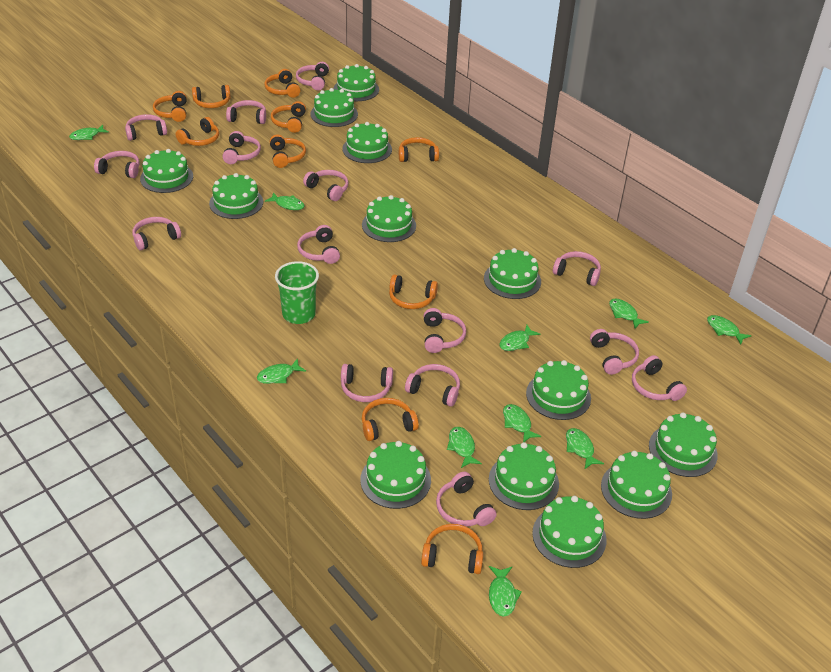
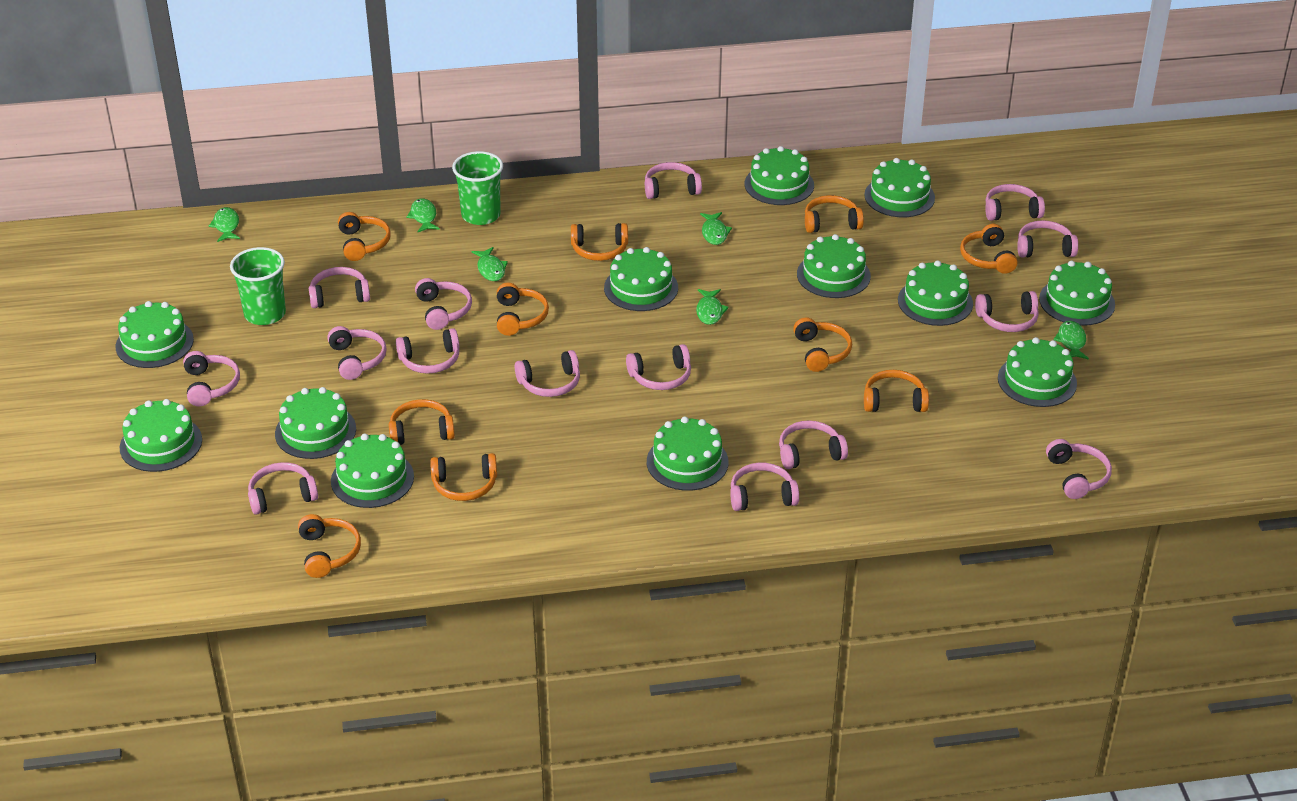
green cake: [140,149,193,193] [209,173,263,219] [310,88,358,127] [333,64,379,101] [342,122,392,163] [360,441,431,509] [362,195,416,242] [484,248,541,299] [489,442,559,510] [526,360,591,420] [532,496,606,568] [601,451,672,519] [649,413,718,477] = 13 -> [115,301,194,368] [120,399,202,472] [275,387,356,459] [331,434,414,508] [604,247,678,311] [647,416,729,491] [745,146,814,205] [797,234,871,298] [864,158,935,217] [898,260,973,326] [998,337,1077,407] [1039,261,1115,326] = 12
green cup: [275,261,319,324] = 1 -> [230,247,286,325] [452,151,503,225] = 2
green fish: [69,125,109,140] [257,358,306,384] [265,192,305,210] [447,427,482,468] [489,566,522,617] [499,325,540,351] [503,404,541,442] [566,428,604,469] [609,299,649,329] [707,315,752,344] = 10 -> [208,207,240,242] [406,198,440,232] [472,247,508,281] [696,289,729,325] [700,212,732,245] [1053,321,1089,360] = 6

